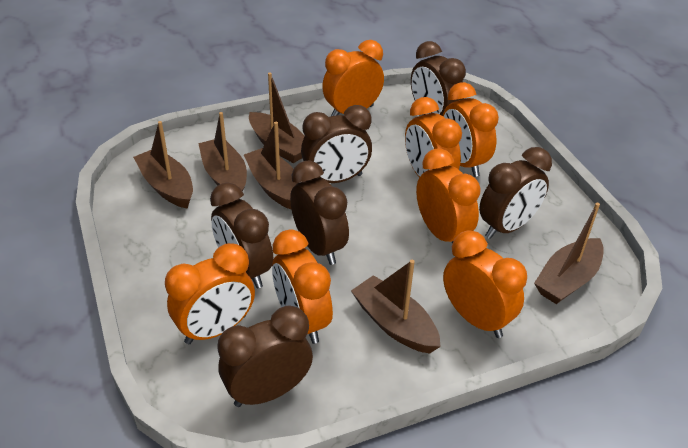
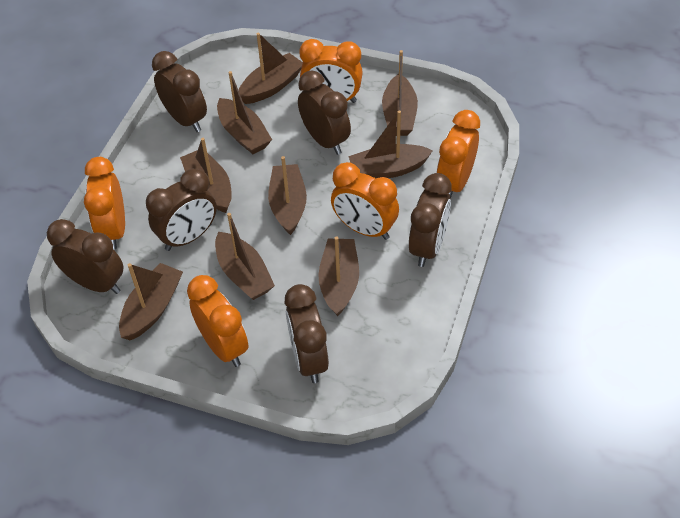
brown boat: [133,121,193,209] [198,112,247,199] [244,122,300,210] [249,72,305,163] [351,260,441,354] [534,203,604,304] = 6 -> [119,263,183,340] [180,138,232,213] [215,213,275,300] [217,71,272,154] [239,33,303,104] [268,156,307,235] [318,236,359,316] [348,110,433,178] [382,50,418,136] = 9
orange clock: [165,243,255,344] [272,229,333,344] [322,40,384,116] [405,97,462,177] [416,148,481,244] [443,82,499,177] [443,230,527,338] = 7 -> [84,157,125,250] [187,275,249,367] [299,39,363,103] [331,162,399,240] [436,110,480,199] = 5

